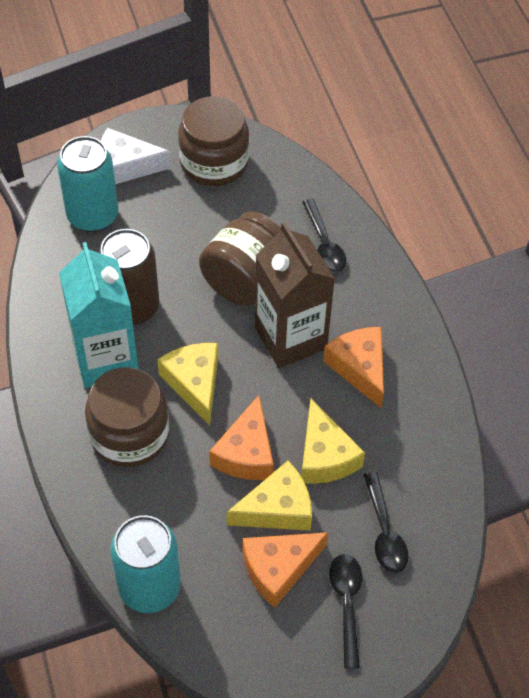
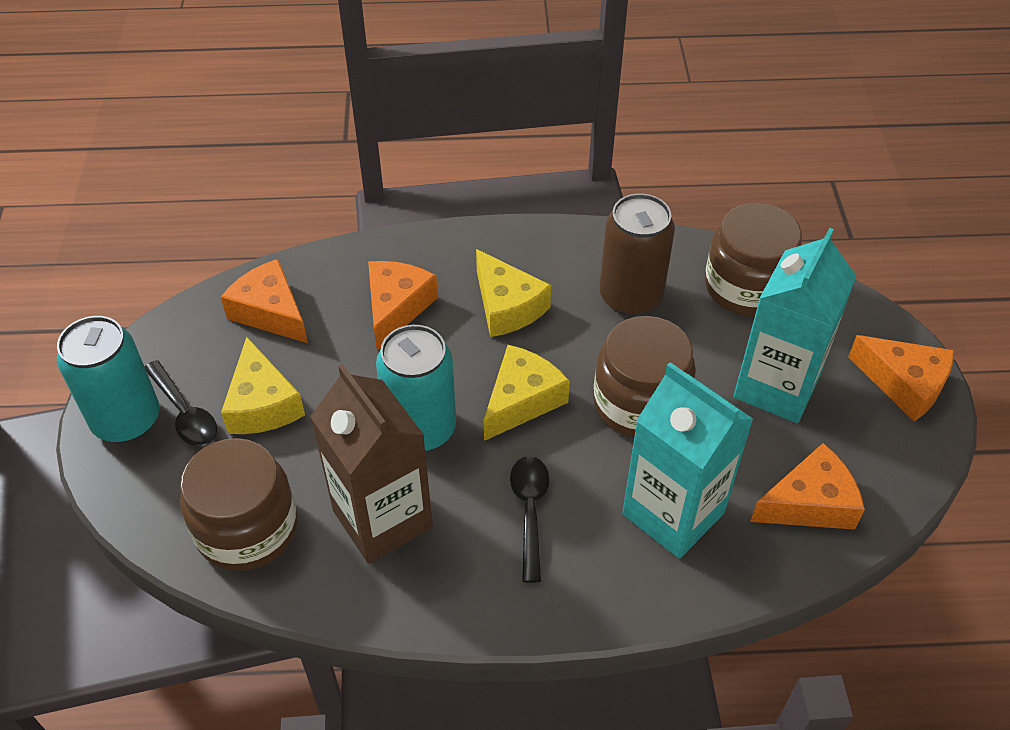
black spoon: [302,199,346,273] [329,554,362,669] [364,472,408,573] = 3 -> [144,360,217,446] [510,456,549,583] = 2
orange cheese: [209,395,274,480] [243,532,329,608] [323,327,384,408] = 3 -> [221,259,308,343] [368,261,438,351] [750,443,865,530] [848,335,954,421] = 4
turquoise carton: [59,242,139,388] = 1 -> [622,362,753,559] [733,228,856,423] = 2
white cheese: [101,128,171,184] = 1 -> none = 0

